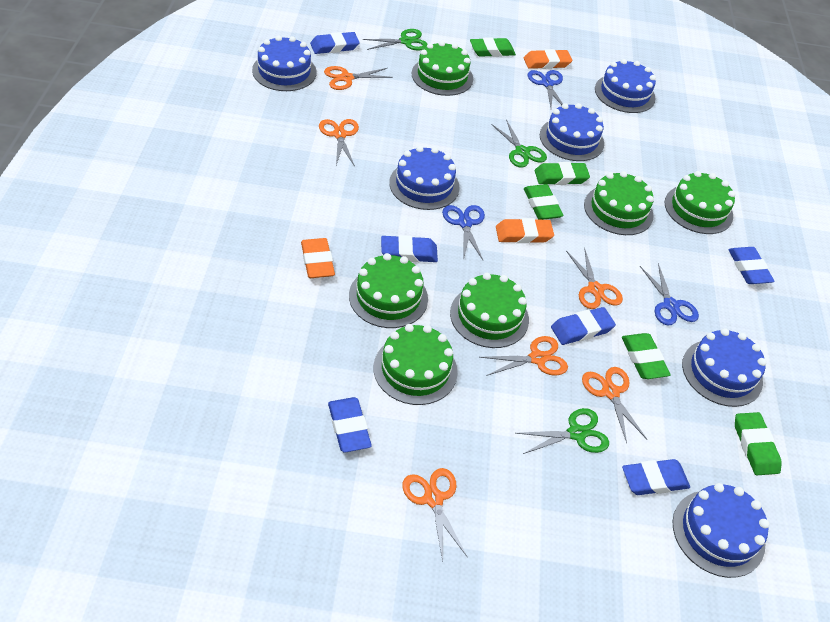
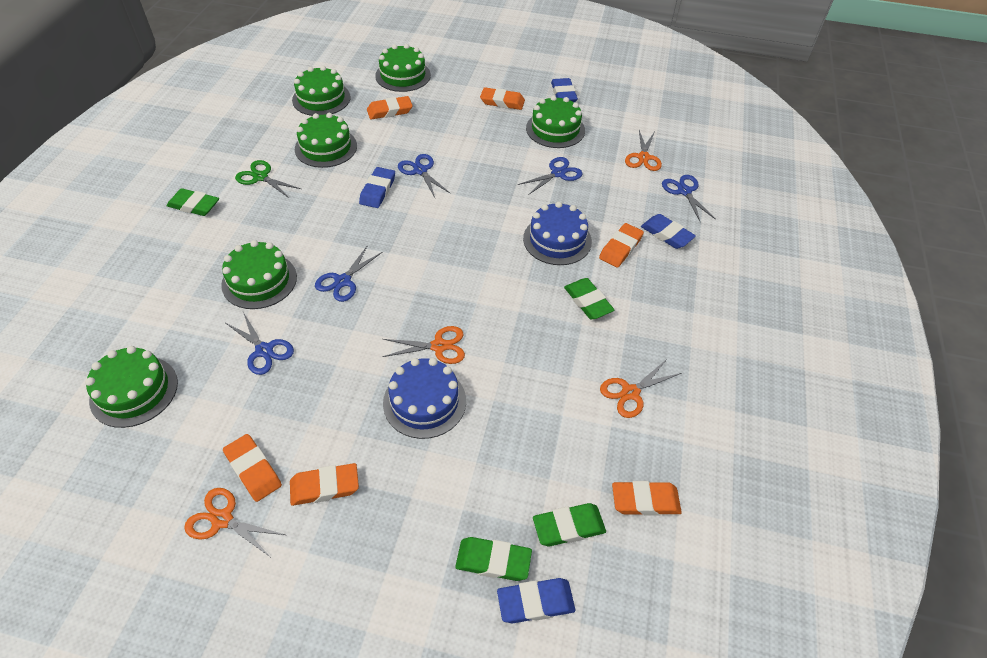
blue cake: [252,35,317,91] [389,146,460,210] [540,103,604,161] [595,59,656,113] [673,483,769,578] [682,328,767,407] = 6 -> [383,358,466,439] [523,202,592,265] = 2
blue eraser: [310,32,360,54] [328,397,372,453] [381,235,438,262] [551,307,616,345] [622,459,690,495] [728,247,775,284] = 6 -> [359,167,395,208] [497,578,575,623] [551,78,578,102] [641,214,696,249] = 4
blue scissors: [442,205,485,260] [528,70,563,107] [640,263,699,325] = 3 -> [226,312,294,375] [315,245,382,302] [398,154,451,198] [518,157,583,195] [662,175,716,221] = 5
green eraser: [470,37,516,57] [524,184,563,220] [535,162,590,185] [622,333,670,379] [735,412,782,475] = 5 -> [167,188,219,216] [455,537,532,581] [533,503,606,547] [564,278,614,320] = 4
green scissors: [363,29,427,51] [491,119,547,168] [515,408,609,454] = 3 -> [235,160,301,198] = 1
orange eraser: [301,238,335,278] [496,218,554,243] [524,49,572,69] = 3 -> [223,434,282,502] [290,463,359,506] [367,96,413,120] [480,87,525,110] [599,223,644,267] [612,481,682,516] = 6
orange scissors: [319,119,359,166] [324,66,393,90] [402,468,467,562] [479,336,568,376] [566,248,623,309] [582,367,648,443] = 6 -> [184,488,285,557] [382,326,465,364] [600,359,682,418] [625,130,662,171] = 4

